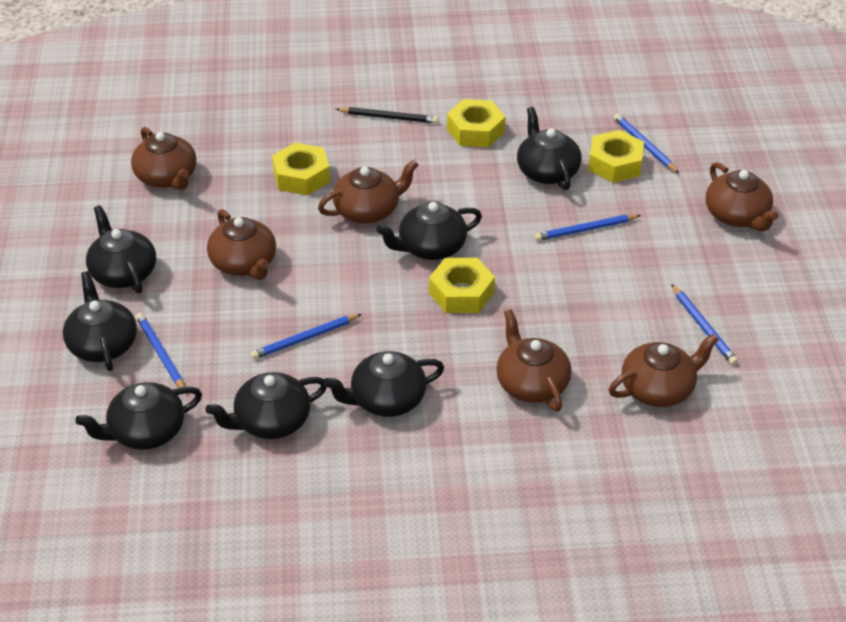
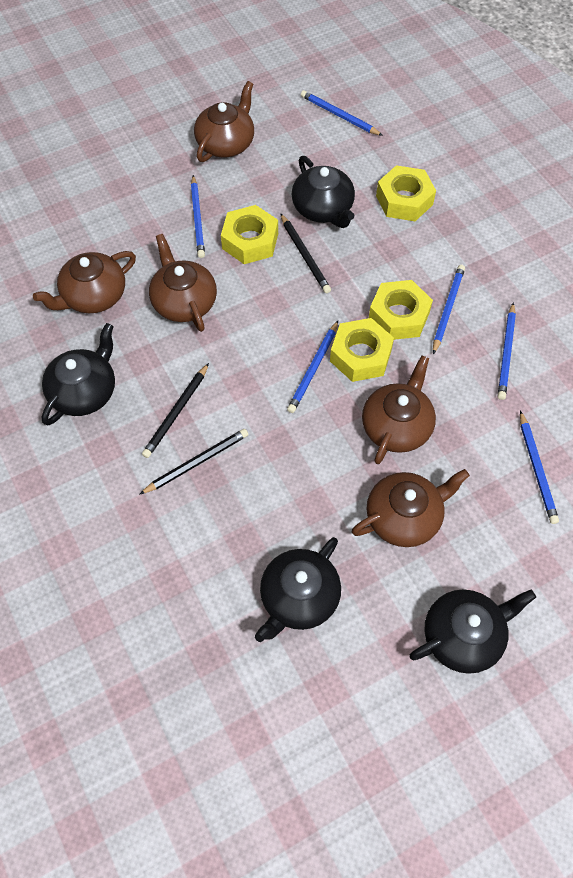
black pencil: [336,107,438,124] = 1 -> [139,429,249,495] [142,363,209,458] [280,213,331,293] = 3
black teapot: [63,271,137,371] [75,382,202,450] [86,205,156,294] [206,372,327,439] [324,351,444,417] [376,202,482,260] [517,107,582,190] = 7 -> [42,323,115,426] [255,537,341,642] [292,156,355,228] [409,589,536,674] = 4
blue pencil: [136,312,185,388] [250,314,362,360] [534,215,641,241] [613,113,679,173] [671,284,738,365] = 5 -> [191,175,205,258] [287,321,338,413] [301,90,383,136] [433,265,465,354] [498,302,516,400] [520,411,559,524] = 6
brown teapot: [131,127,197,190] [207,209,276,280] [318,160,418,223] [496,309,572,412] [609,333,719,407] [706,162,779,231] = 6 -> [33,251,136,313] [149,234,217,332] [194,81,254,162] [352,469,470,547] [362,356,436,464] = 5

